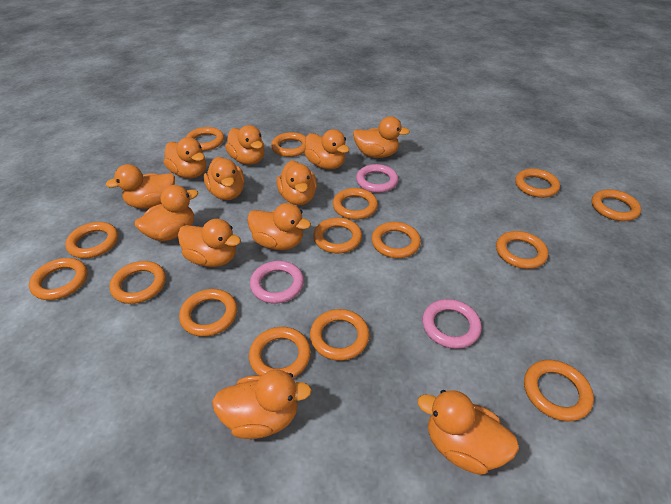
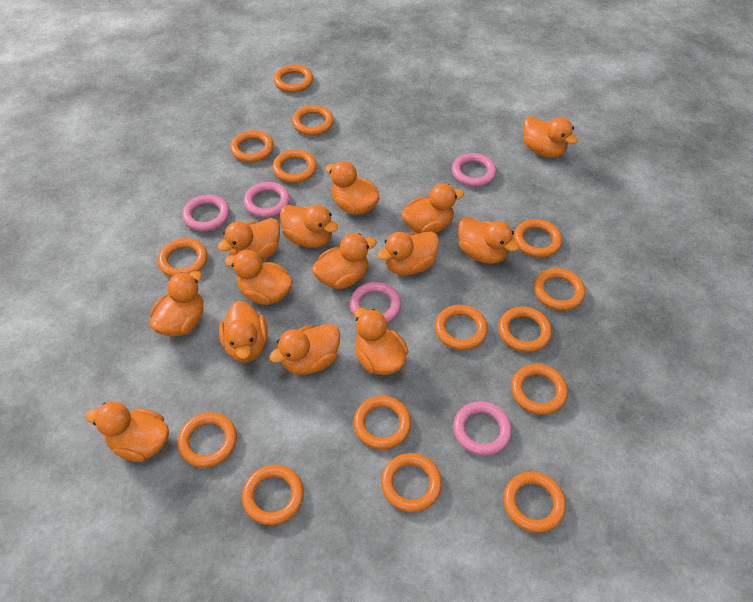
orange duck: [105,164,175,209] [135,185,198,241] [164,137,206,178] [178,219,241,267] [204,157,245,200] [212,369,312,439] [225,125,265,165] [247,203,311,250] [276,160,317,205] [304,129,349,169] [353,116,410,158] [418,390,519,475] = 12 -> [86,402,169,462] [150,271,204,337] [217,218,280,260] [219,301,268,362] [225,250,293,305] [269,324,340,375] [280,205,338,248] [312,233,377,289] [325,161,379,215] [354,308,409,375] [377,231,439,275] [401,183,464,234] [458,217,519,264] [523,116,578,158] = 14
pink ring: [250,261,304,304] [356,164,398,193] [422,299,482,349] = 3 -> [182,195,230,231] [244,182,290,218] [350,282,401,323] [452,153,496,187] [453,401,512,456] = 5

